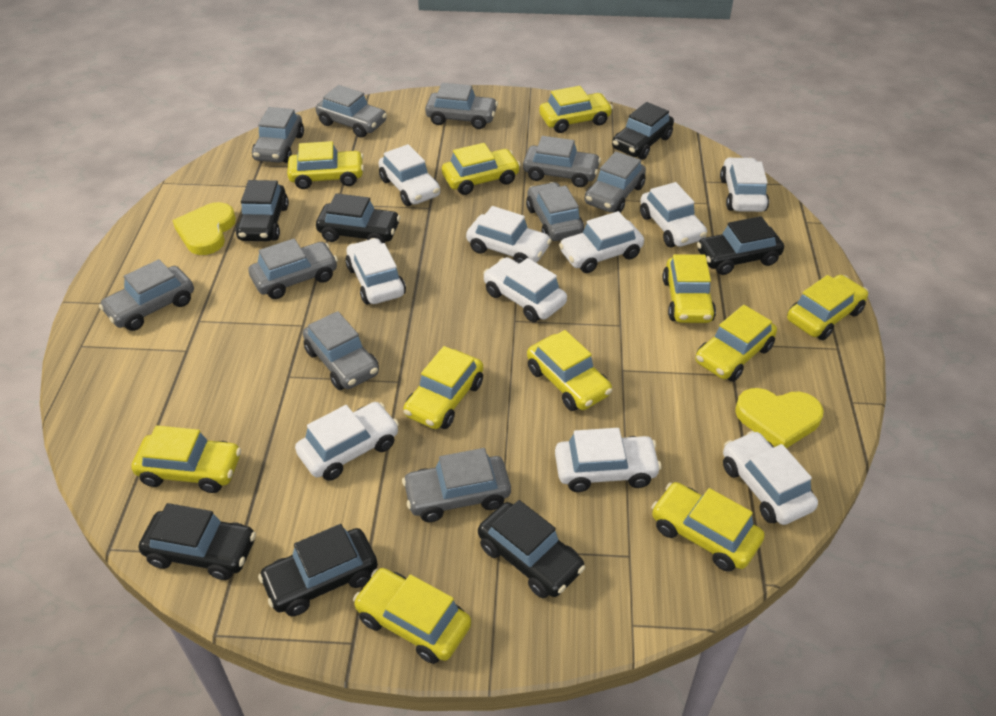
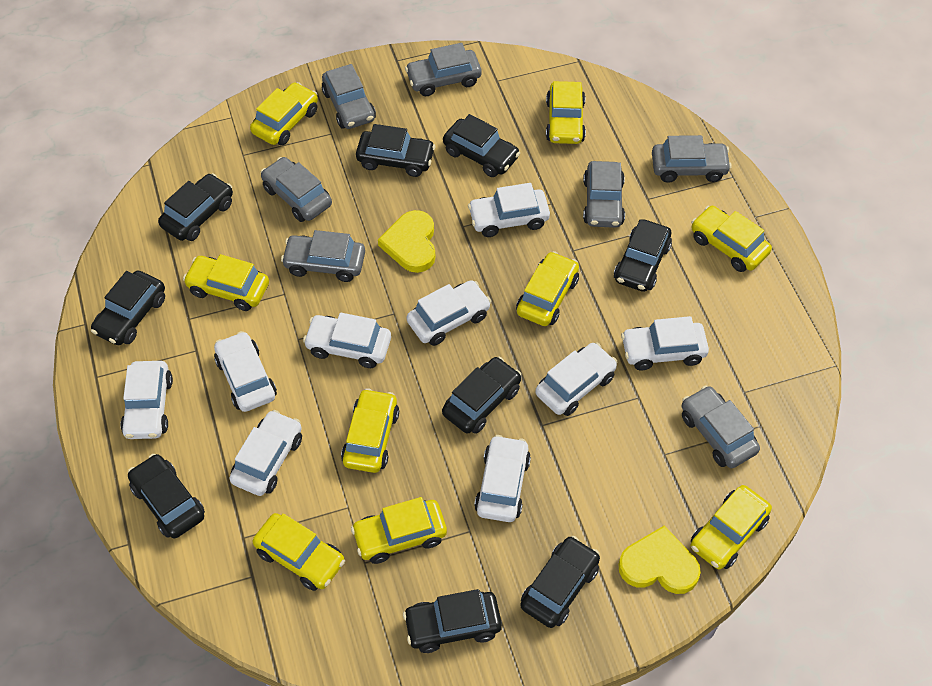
black car: [139,503,256,580] [236,180,289,241] [258,524,378,616] [316,193,400,243] [478,500,585,598] [612,102,674,160] [697,216,784,275] = 7 -> [91,271,165,345] [128,454,205,538] [158,173,233,241] [356,124,435,177] [403,589,502,653] [442,357,521,434] [443,114,520,177] [520,536,600,628] [614,219,672,292] = 9
grey car: [99,259,194,331] [248,239,338,299] [252,107,304,163] [303,311,379,390] [316,85,387,138] [402,448,511,522] [425,83,498,129] [523,136,601,187] [526,182,584,241] [584,151,646,213] = 10 -> [261,157,332,222] [281,230,365,282] [322,64,376,129] [405,43,482,96] [583,161,625,228] [652,135,732,183] [682,385,760,468] = 7
white car: [295,402,399,481] [346,238,406,305] [379,144,440,206] [466,206,552,263] [483,257,567,322] [555,428,662,492] [559,211,644,273] [640,182,707,248] [720,157,769,212] [723,431,818,525] = 10 -> [120,361,173,439] [214,331,277,412] [229,410,302,496] [303,313,391,368] [406,280,491,346] [468,183,550,237] [474,435,531,522] [535,343,617,416] [621,316,709,371] = 9
yellow car: [131,425,241,493] [287,141,364,189] [353,568,471,664] [403,346,483,429] [442,143,521,195] [527,330,612,411] [539,86,613,133] [651,482,765,572] [662,254,716,323] [695,305,777,382] [787,275,868,340] = 11 -> [183,254,269,311] [250,82,318,146] [253,513,345,591] [341,388,399,473] [351,497,447,564] [516,251,579,326] [546,81,586,144] [691,206,772,272] [691,485,772,570] = 9

